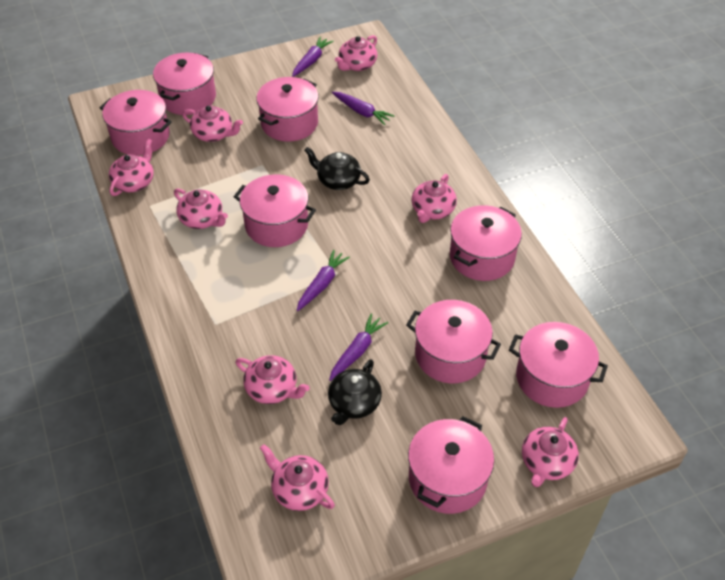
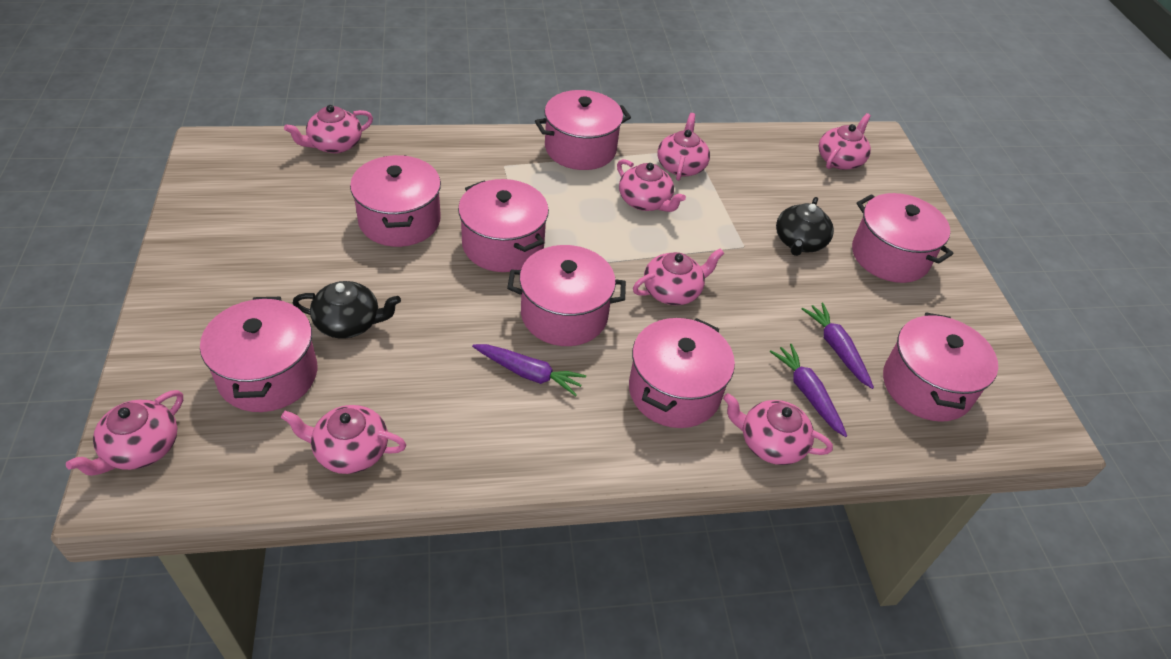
purple carrot: [292,37,334,77] [296,250,350,311] [329,314,388,381] [332,92,394,125] = 4 -> [472,344,586,396] [770,344,847,437] [802,303,874,389] = 3

